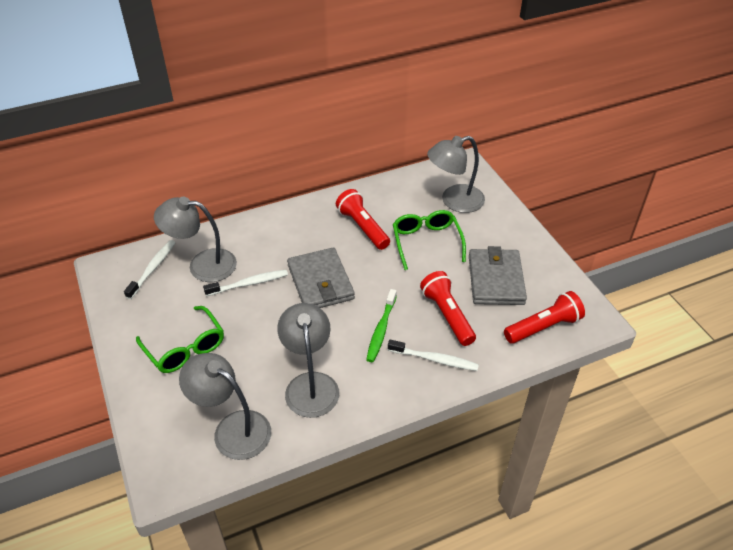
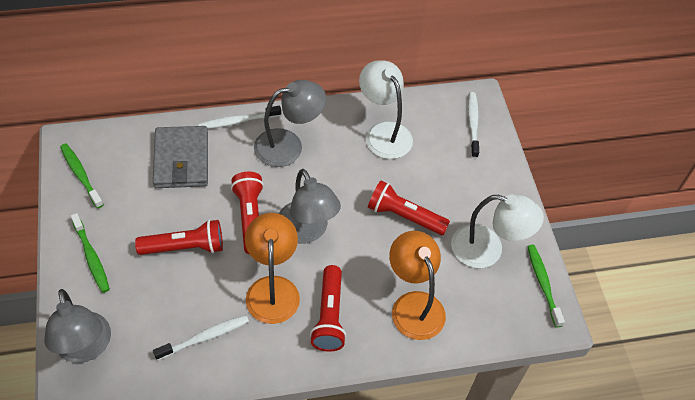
green glasses: [136,306,224,373] [393,210,466,270] = 2 -> none = 0
green toothbrush: [366,289,397,362] = 1 -> [60,144,104,209] [71,213,110,293] [527,245,565,328] = 3
grey lamp: [154,197,237,282] [179,353,271,460] [277,303,339,418] [427,136,485,213] = 4 -> [44,289,111,363] [254,80,326,167] [279,169,341,244] = 3
grey wallet: [287,247,355,308] [469,246,527,305] = 2 -> [153,126,208,188] = 1
orange lamp: none = 0 -> [245,213,300,324] [389,231,446,340] = 2
red flashlight: [336,189,390,250] [420,271,476,346] [504,291,585,344] = 3 -> [135,220,223,255] [231,172,264,254] [310,265,346,352] [368,180,450,235] = 4
white lamp: none = 0 -> [359,60,413,159] [451,195,544,268] = 2

